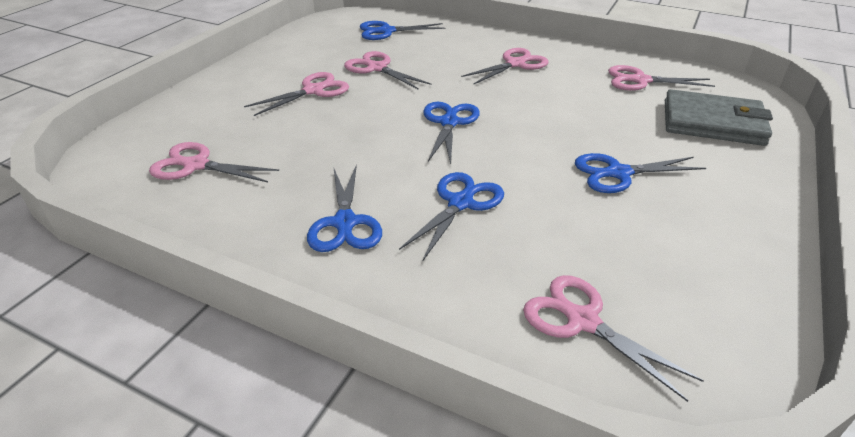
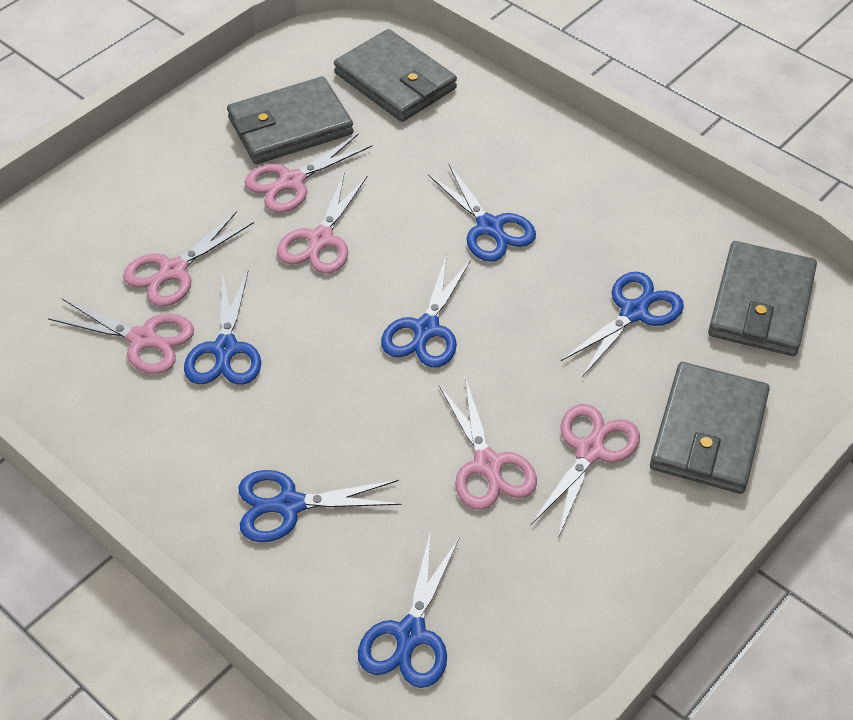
blue scissors: [307,164,382,252] [360,21,446,40] [399,172,504,260] [423,102,480,164] [575,153,706,193] = 5 -> [184,271,261,385] [238,470,402,542] [358,530,460,688] [381,254,471,368] [428,164,536,262] [561,272,684,377] = 6
grey wallet: [665,89,773,146] = 1 -> [227,76,353,164] [334,29,457,122] [650,362,770,494] [708,241,817,356] = 4

